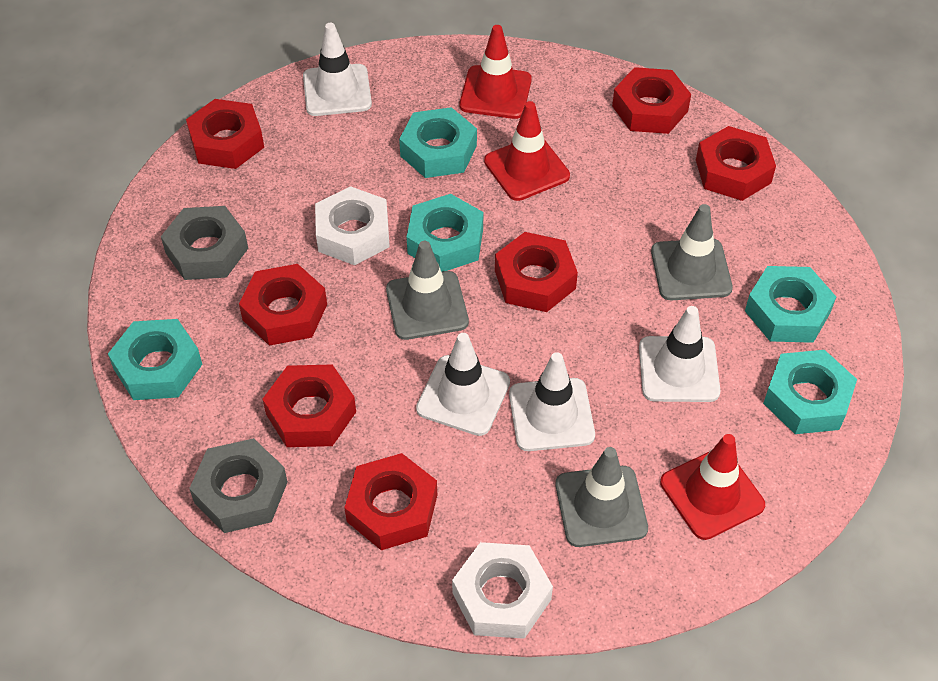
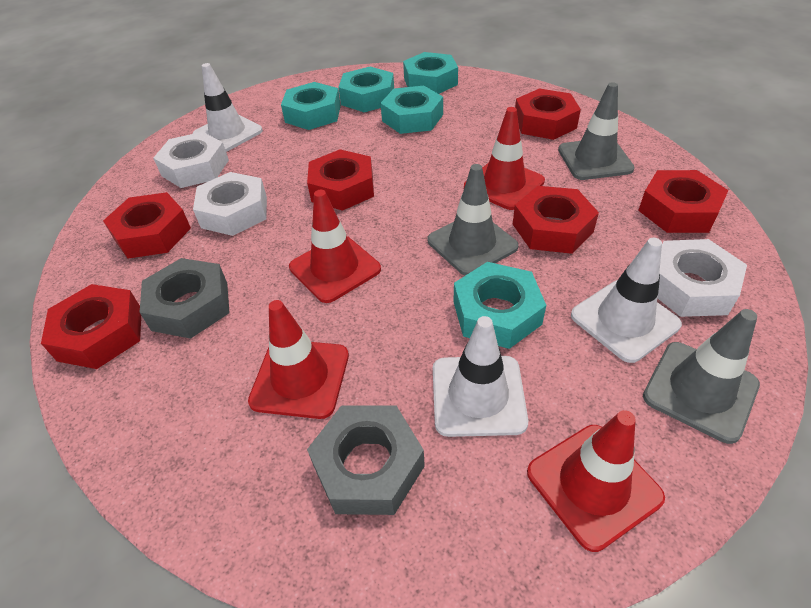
red nut: [186,99,264,169] [239,264,327,346] [263,364,356,447] [344,453,437,550] [495,232,578,312] [612,67,691,134] [696,126,776,201] = 7 -> [41,284,141,369] [103,192,191,259] [307,149,374,211] [513,186,599,254] [515,88,581,140] [638,170,729,233] = 6
red traffic cone: [459,25,532,119] [484,101,570,201] [660,434,765,540] = 3 -> [248,300,349,419] [289,190,381,303] [464,107,545,210] [527,410,665,552] = 4
white nut: [315,186,390,265] [452,542,553,639] = 2 -> [153,132,229,188] [193,172,267,236] [657,239,747,317] = 3
white traffic cone: [303,23,372,116] [416,333,510,436] [509,352,595,451] [639,306,721,402] = 4 -> [192,63,263,152] [433,316,528,437] [571,238,682,363] = 3

